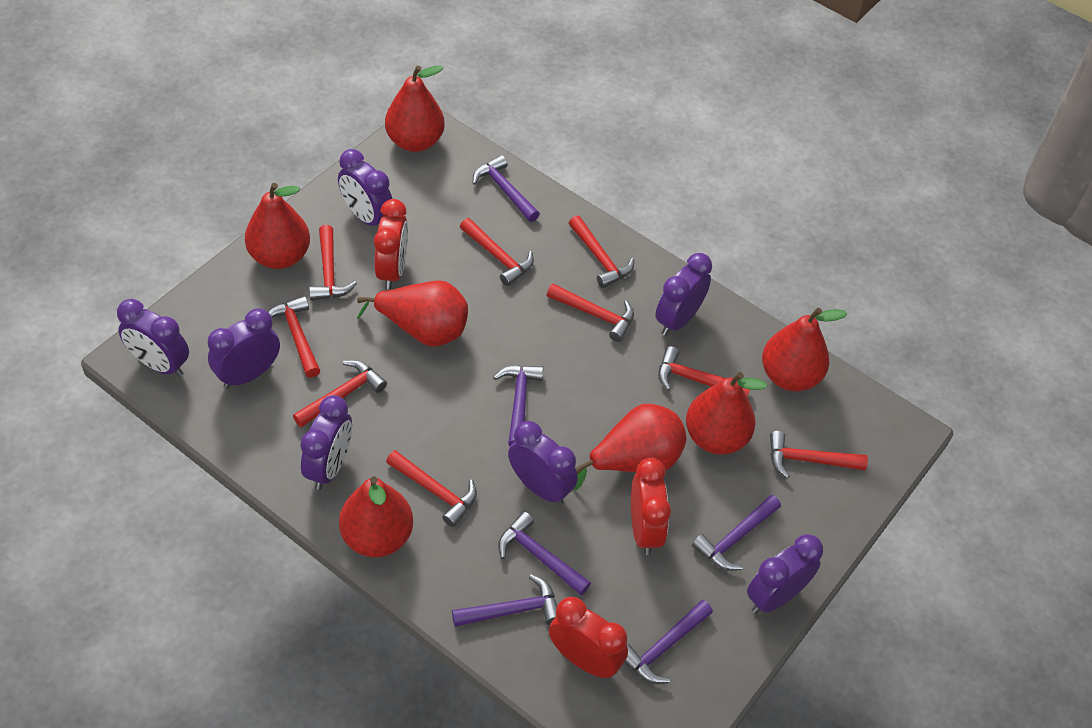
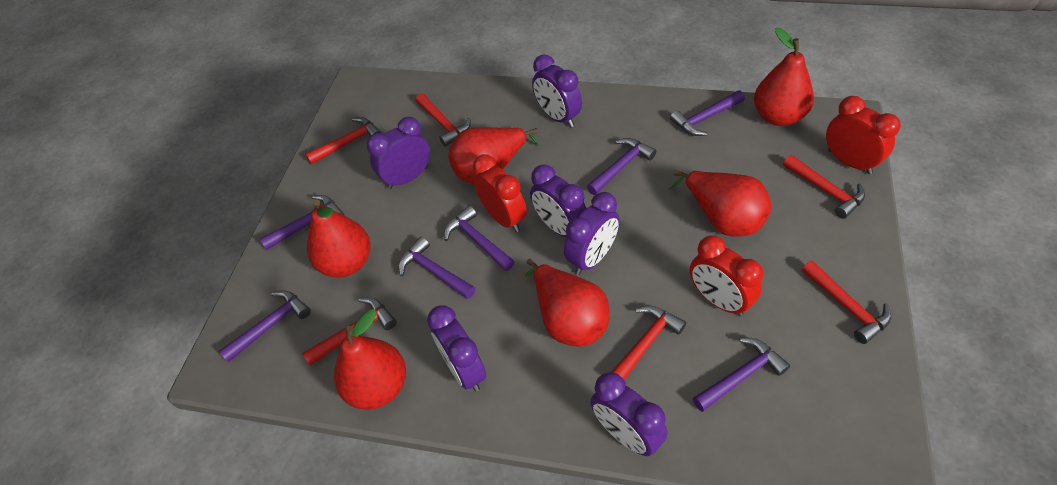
purple clock: [117,299,189,377] [208,308,280,389] [300,395,352,490] [338,149,392,226] [508,421,578,505] [655,253,712,336] [747,534,823,613] = 7 -> [366,117,430,189] [427,305,486,392] [530,165,587,237] [532,54,582,127] [564,192,620,275] [590,372,667,456] = 6
purple hammer: [452,574,557,627] [473,155,540,222] [493,365,543,447] [498,512,591,595] [624,600,713,684] [692,495,781,571] = 6 -> [219,291,311,362] [260,195,344,250] [398,237,475,299] [444,206,514,271] [587,138,656,195] [670,90,745,136] [693,338,790,412] = 7
red hammer: [268,296,320,378] [293,360,387,427] [309,225,357,301] [386,450,477,527] [460,218,534,286] [547,284,634,342] [569,216,634,288] [658,346,750,397] [770,431,868,479] = 9 -> [302,298,397,366] [305,117,382,164] [416,93,471,147] [612,306,686,380] [783,155,865,219] [802,260,891,344] = 6
red pear: [245,183,310,269] [339,476,413,557] [357,280,468,347] [385,66,445,152] [573,404,686,490] [686,372,767,455] [762,307,847,391] = 7 -> [307,199,370,277] [334,309,406,410] [448,127,539,184] [525,259,610,346] [670,170,772,237] [754,28,814,126] = 6

